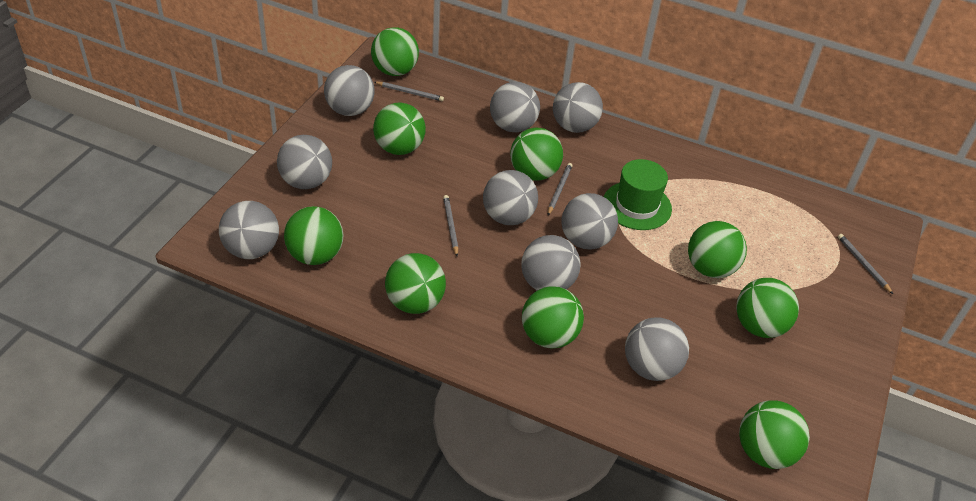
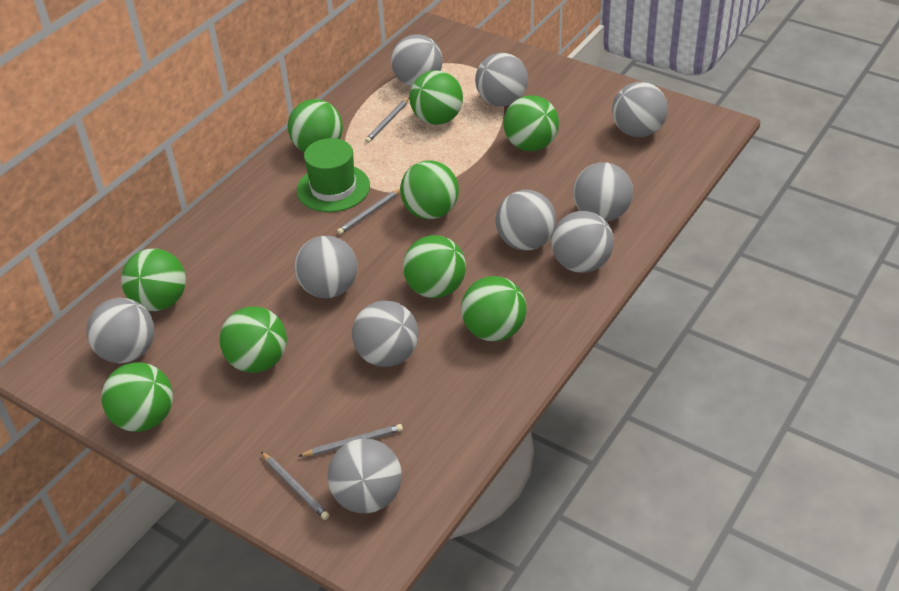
grey ball: [219,201,279,259] [277,135,332,189] [324,65,375,116] [483,170,538,225] [490,82,540,132] [521,235,581,290] [553,82,603,133] [561,193,618,250] [625,317,689,381] = 9 -> [86,298,155,363] [295,236,357,298] [327,439,402,513] [352,300,418,367] [391,34,443,86] [475,53,528,106] [496,190,556,250] [551,211,614,273] [573,162,633,222] [612,82,668,137] = 10

